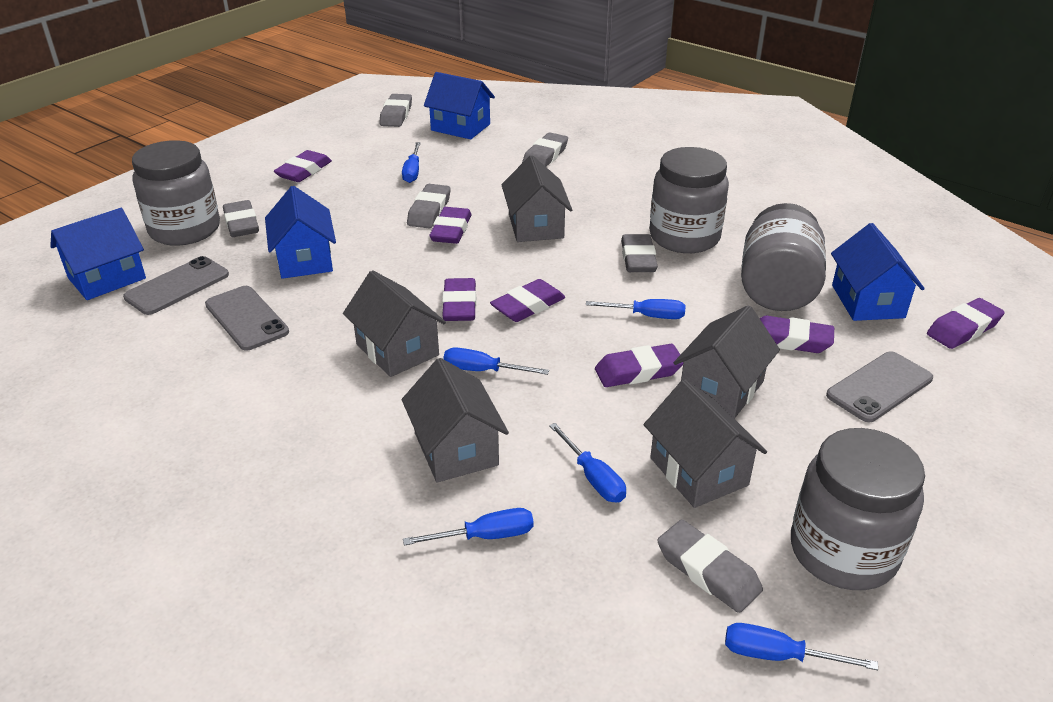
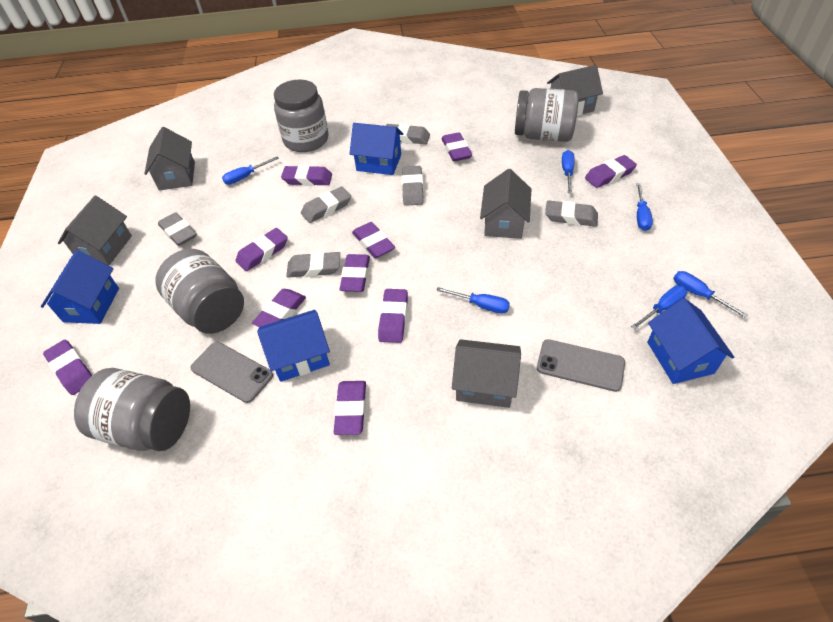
grey phone: [123,256,229,315] [205,286,289,351] [826,351,933,422] = 3 -> [190,342,273,403] [537,339,625,392] = 2
purple eraser: [274,150,332,182] [429,207,471,244] [442,278,476,321] [490,279,565,322] [595,344,683,387] [759,316,834,353] [927,298,1005,349] = 7 -> [43,340,92,395] [235,228,288,271] [252,289,306,327] [281,165,332,186] [334,381,366,435] [339,254,370,292] [352,222,395,258] [378,289,408,343] [441,132,472,161] [585,155,637,188] = 10

